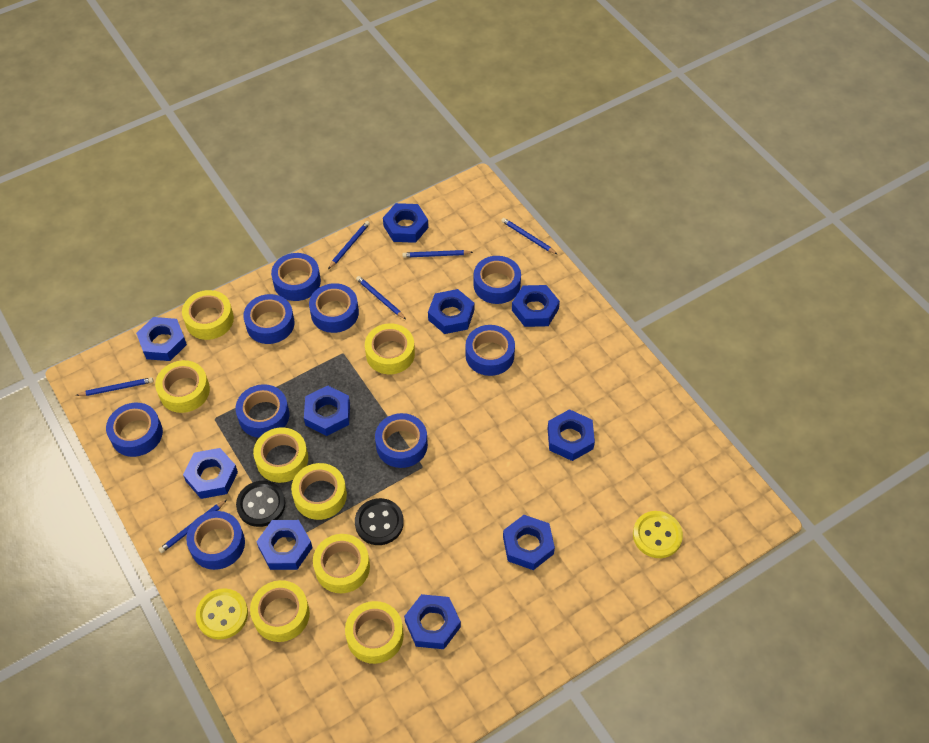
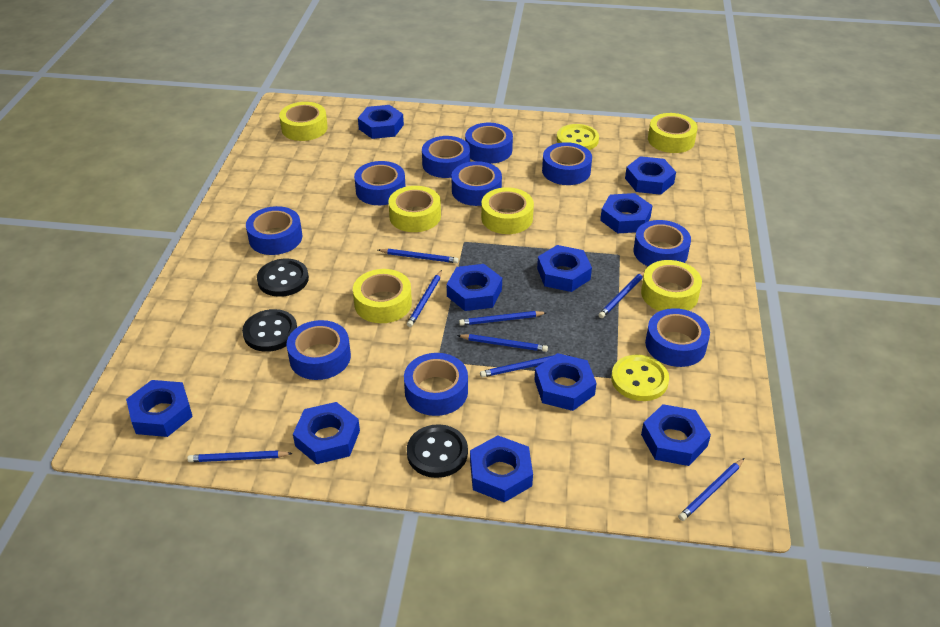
black button: [236,481,285,527] [355,498,404,545] = 2 -> [242,309,297,352] [257,258,309,297] [407,424,468,478] = 3
blue pencil: [76,377,153,396] [158,500,227,553] [328,221,370,269] [356,276,406,319] [402,250,473,258] [501,218,557,254] = 6 -> [187,450,293,462] [378,249,459,263] [407,270,442,327] [457,334,548,352] [459,311,547,326] [480,355,570,377] [599,271,645,318] [678,458,745,521] = 8
blue tape: [106,403,163,457] [186,511,245,570] [236,384,289,438] [243,294,295,344] [271,253,321,301] [309,283,359,333] [375,413,428,468] [465,325,515,376] [474,256,521,304] = 9 -> [246,206,302,255] [286,320,351,380] [354,161,406,205] [404,353,468,416] [422,136,470,178] [452,161,502,206] [465,123,513,164] [542,142,592,185] [634,220,691,266] [645,308,710,367] = 10
yellow tape: [155,360,210,413] [182,290,234,340] [250,580,310,642] [253,427,308,483] [291,463,347,520] [313,534,370,593] [345,601,404,664] [365,324,415,374] = 8 -> [279,102,328,141] [353,269,412,323] [388,186,441,232] [481,187,534,234] [641,260,702,311] [648,113,698,153] = 6

